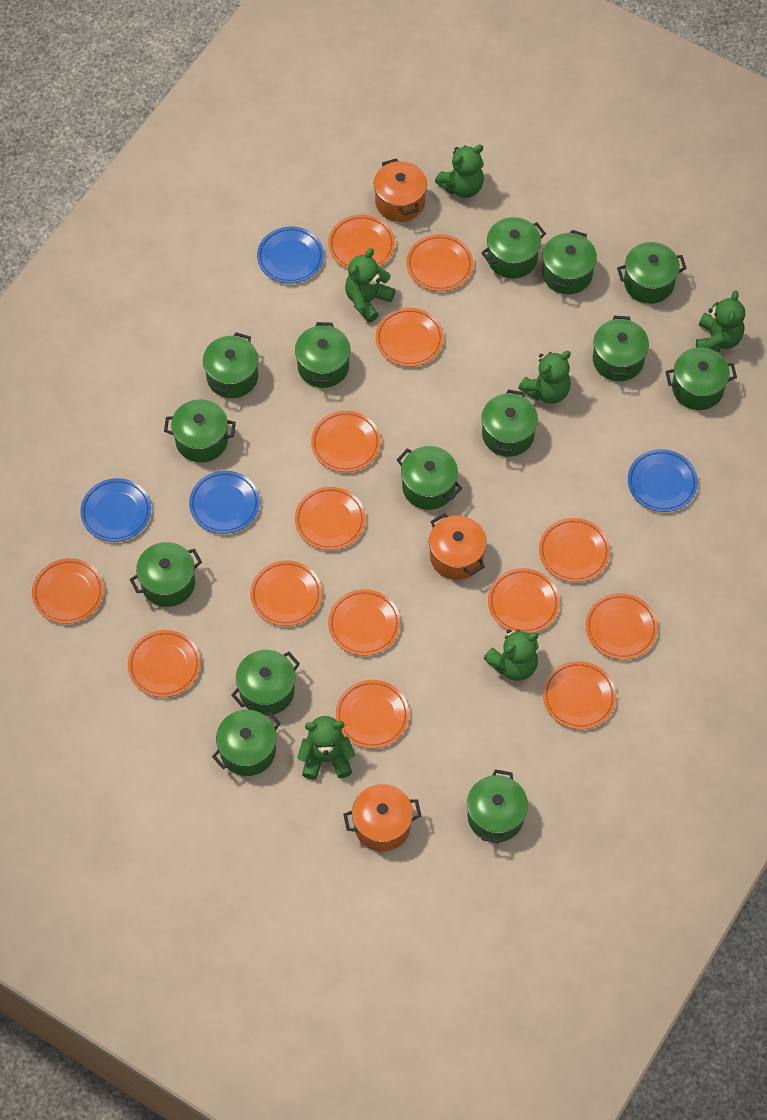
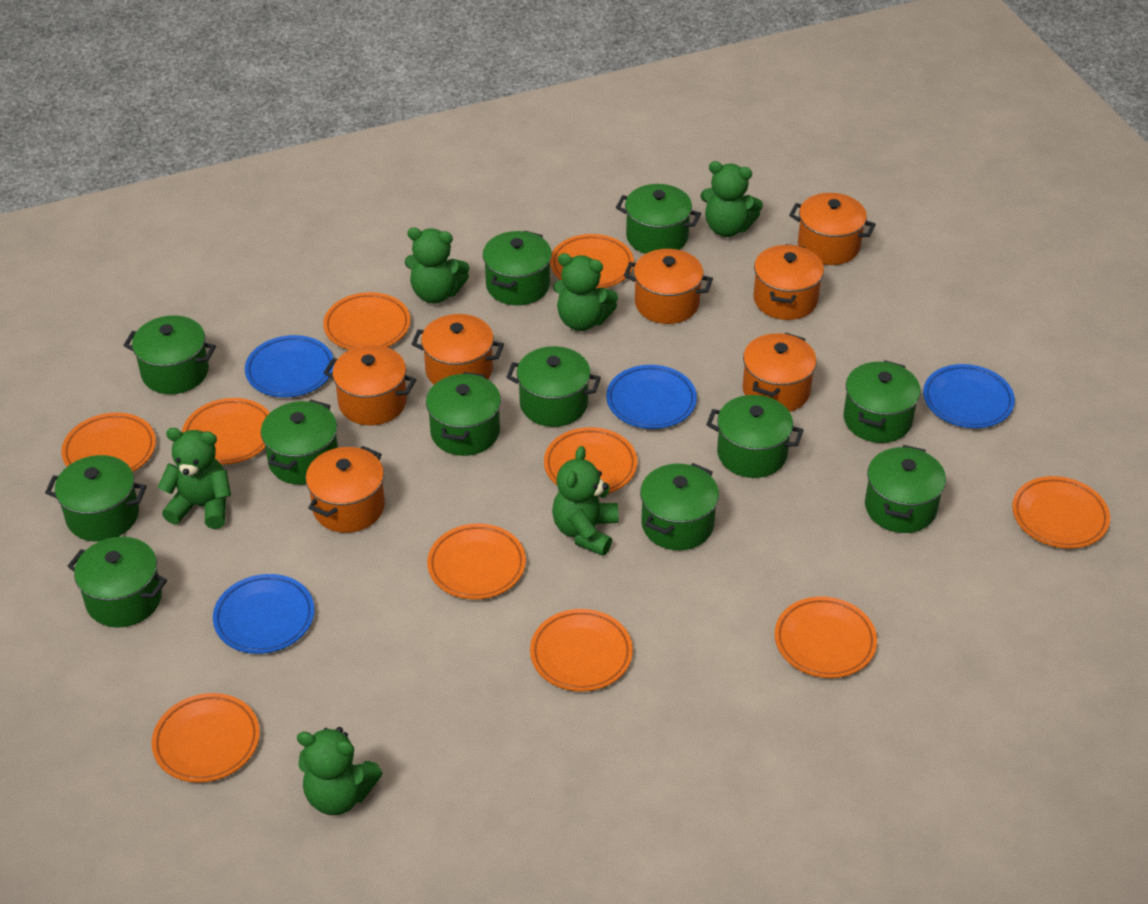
green pot: [130,542,202,607] [164,399,236,463] [203,332,258,398] [212,710,281,776] [231,650,300,715] [295,322,351,388] [397,446,462,510] [467,769,528,843] [481,217,546,279] [482,389,538,457] [542,230,597,294] [593,316,649,381] [617,242,687,304] [665,347,737,410] = 14 -> [45,455,146,542] [68,537,167,628] [123,315,216,394] [261,400,338,485] [426,372,501,456] [483,231,552,305] [506,346,601,427] [616,184,701,254] [640,463,719,550] [706,395,803,478] [844,360,921,443] [865,445,946,533] = 12
orange plate: [32,558,104,624] [128,630,201,697] [250,561,322,626] [295,487,365,550] [311,411,381,472] [328,215,395,269] [328,589,400,656] [336,680,409,749] [376,308,443,367] [406,234,473,291] [488,568,560,633] [539,518,610,582] [543,661,616,730] [586,593,658,660] = 14 -> [61,413,156,472] [152,693,260,783] [182,398,270,465] [323,292,411,350] [427,523,526,600] [530,609,633,692] [544,427,637,494] [550,234,634,289] [774,597,877,678] [1012,476,1110,549] = 10
orange pot: [343,784,421,852] [374,158,427,222] [429,513,487,580] = 3 -> [306,446,385,533] [323,345,417,425] [411,314,504,385] [624,249,713,324] [743,333,817,412] [753,244,824,320] [789,193,876,265] = 7

